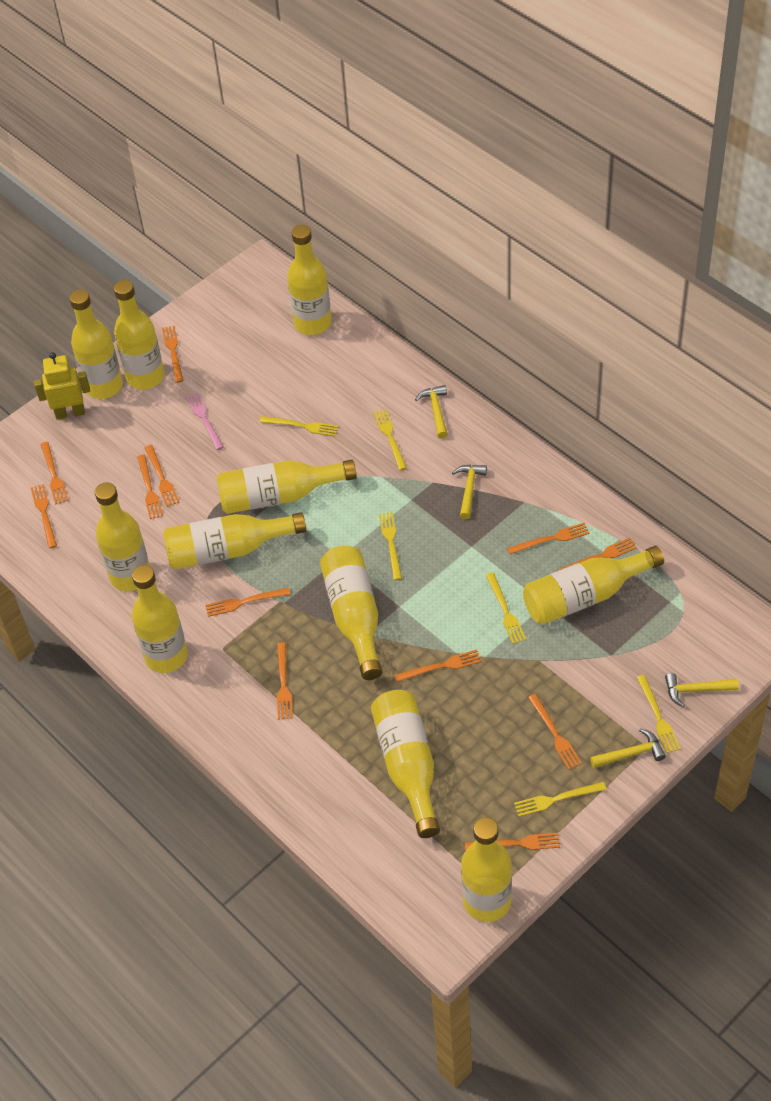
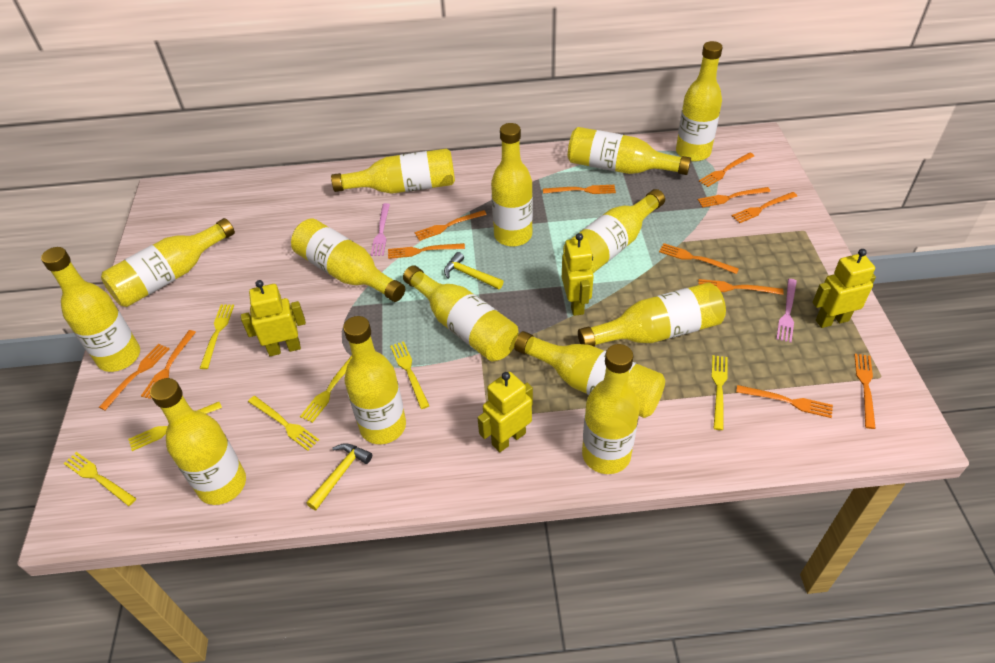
pink fork: [186,393,224,450] = 1 -> [371,203,390,256] [776,279,797,343] = 2
yellow bottle: [70,289,123,399] [95,482,150,591] [114,280,164,390] [132,565,188,673] [163,512,306,569] [216,460,357,514] [287,225,332,335] [320,545,382,680] [371,690,440,838] [461,817,512,922] [523,546,664,625] = 11 -> [41,247,140,372] [101,218,235,307] [150,378,246,505] [291,219,405,302] [331,149,455,194] [343,316,406,444] [403,265,518,361] [491,123,533,247] [514,331,665,418] [563,189,665,273] [568,127,691,175] [578,282,726,346] [582,344,640,474] [676,41,723,161] = 14
yellow fork: [259,416,339,436] [373,409,407,470] [379,512,402,580] [486,573,526,644] [514,782,606,817] [636,675,681,753] = 6 -> [63,452,136,506] [128,402,222,451] [200,304,234,369] [248,396,319,451] [300,355,352,423] [390,341,429,409] [712,355,728,430] = 7
yellow hammer: [415,385,448,438] [452,465,487,519] [590,729,666,768] [665,673,739,707] = 4 -> [306,443,372,510] [444,252,504,290] = 2
yellow robot: [34,352,90,420] = 1 -> [241,280,306,356] [478,372,533,452] [562,233,594,316] [813,249,876,328] = 4

